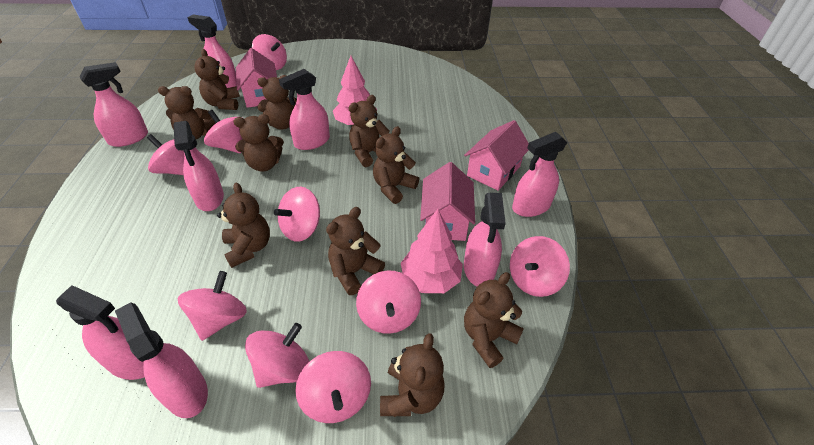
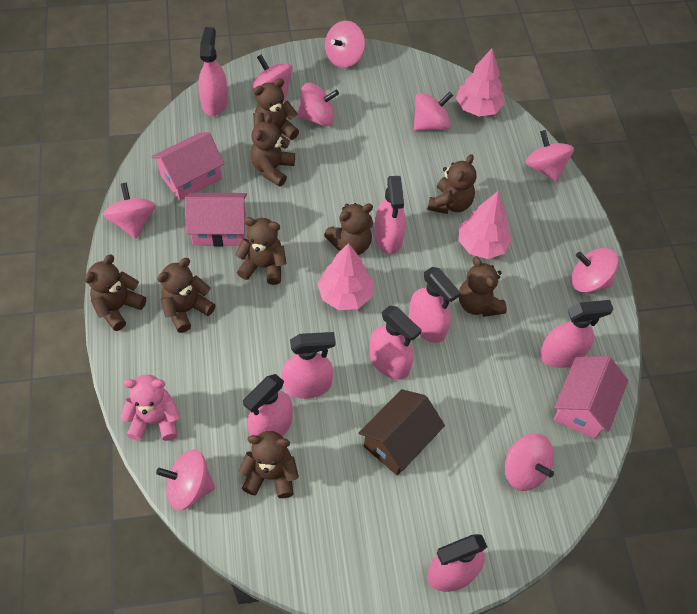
brown house: none = 0 -> [359,389,445,475] = 1
brown teddy bear: [158,86,216,139] [194,49,240,110] [217,183,270,268] [234,114,284,172] [257,75,297,130] [326,207,385,295] [349,95,390,167] [373,126,419,204] [380,333,445,417] [464,272,524,368] = 10 -> [85,255,146,331] [157,258,215,333] [235,217,287,285] [238,431,299,498] [250,113,295,187] [253,78,299,140] [324,203,373,255] [427,154,476,214] [459,256,507,317] = 9
pink teddy bear: none = 0 -> [121,375,180,441] = 1
pink tree: [333,56,377,125] [401,209,463,293] = 2 -> [318,243,374,310] [456,49,505,116] [458,191,512,259] = 3

